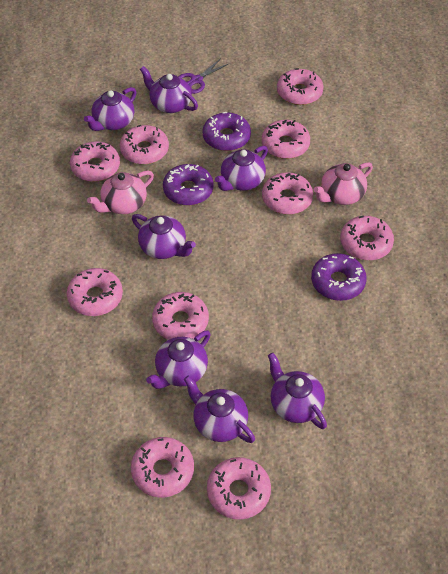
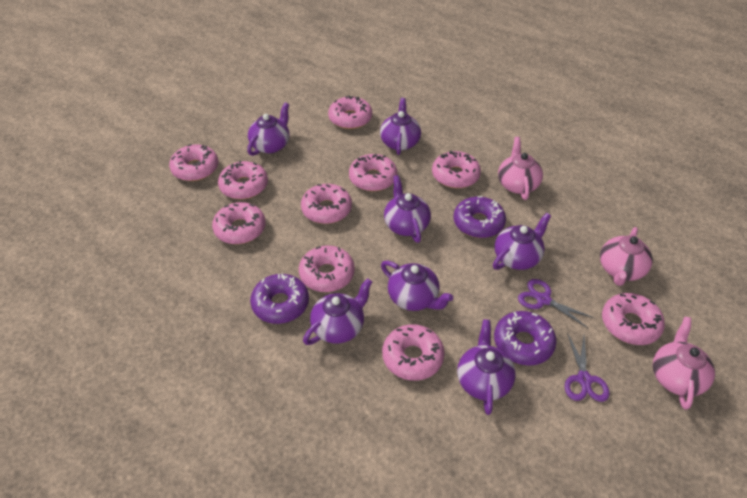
pink teapot: [87,171,154,214] [313,162,373,205] = 2 -> [498,137,543,200] [600,227,653,286] [653,317,715,410] = 3
purple scissors: [178,58,230,94] = 1 -> [518,279,594,328] [565,333,610,402] = 2

